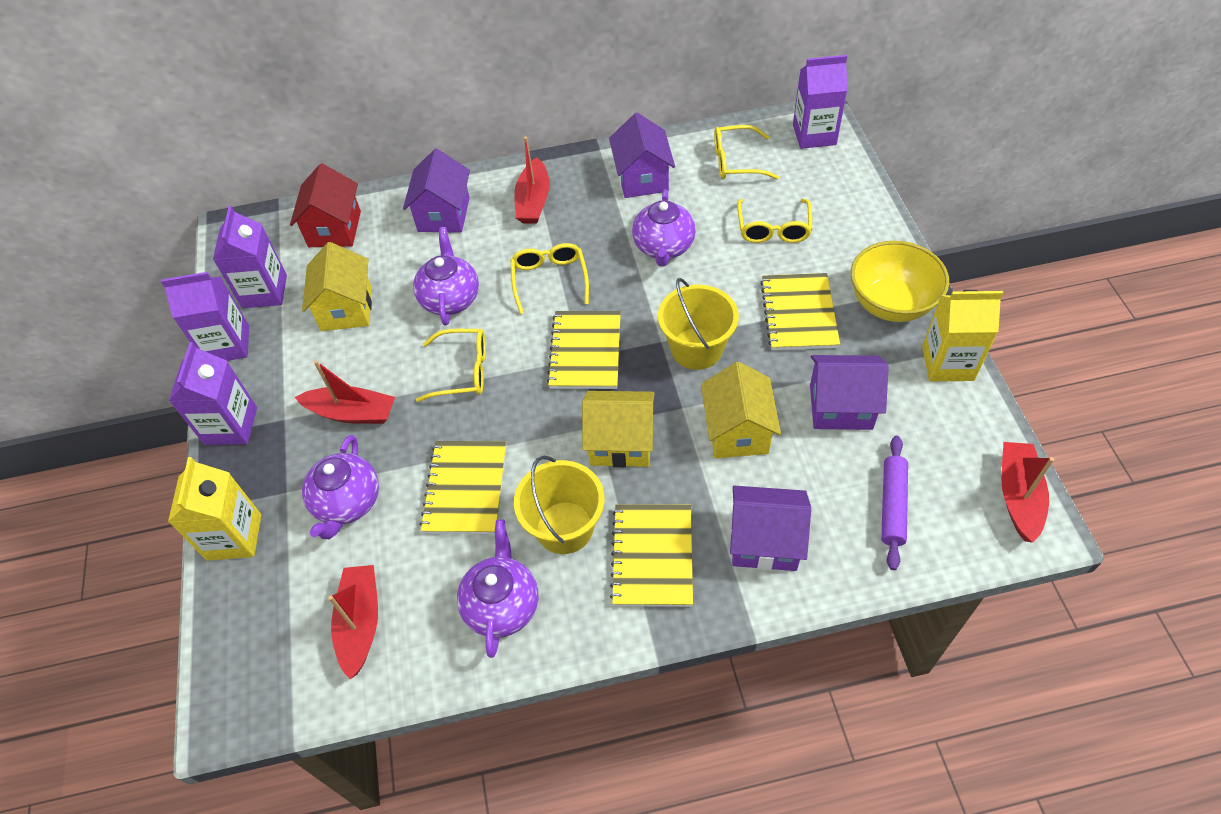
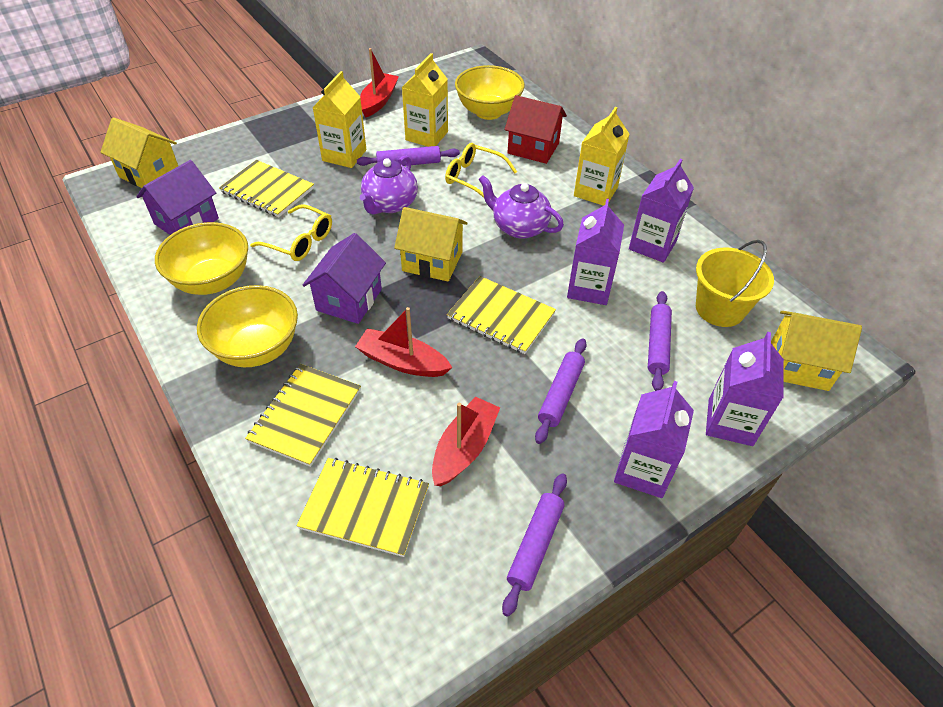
purple house: [403,149,470,233] [609,113,675,198] [730,486,811,571] [810,355,889,430] = 4 -> [136,160,219,235] [303,233,386,324] = 2
purple rolling pin: [881,436,908,570] = 1 -> [357,146,460,166] [502,473,567,616] [535,338,587,444] [648,291,672,391] = 4
purple teapot: [302,435,379,539] [413,227,479,325] [457,519,538,658] [632,189,696,267] = 4 -> [360,156,418,214] [478,175,564,239] = 2
red boat: [295,360,395,424] [328,565,378,680] [514,137,549,224] [1001,442,1054,543] = 4 -> [355,307,452,377] [360,48,399,117] [432,397,500,486] = 3
yellow bowl: [851,241,949,322] = 1 -> [155,222,248,295] [197,285,298,367] [455,65,525,120] = 3
yellow bucket: [514,456,605,554] [658,278,739,370] = 2 -> [696,240,774,327] = 1
yellow carton: [168,457,261,561] [922,290,1003,381] = 2 -> [312,71,366,168] [402,53,448,147] [574,107,629,206] = 3
yellow glasses: [416,329,486,402] [510,243,589,314] [714,125,779,179] [737,199,812,243] = 4 -> [250,204,332,261] [445,143,517,198] = 2

